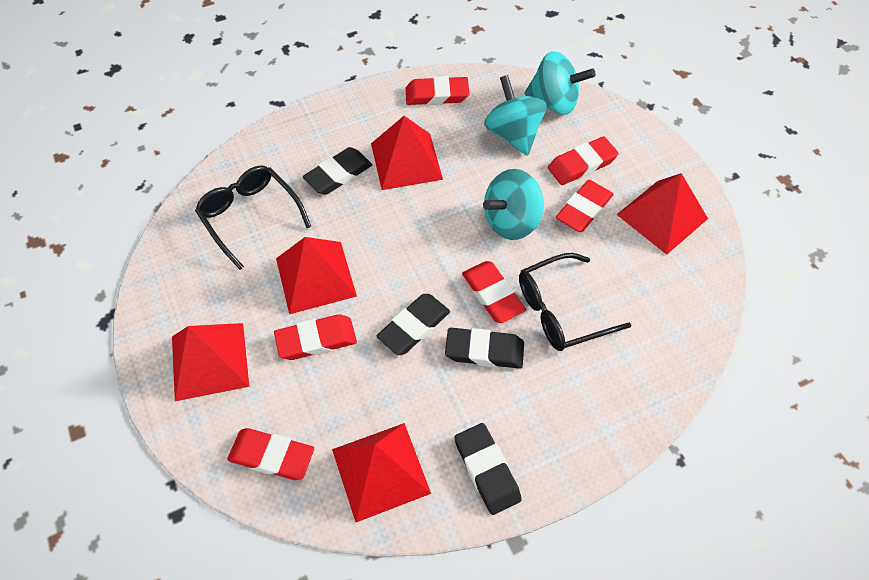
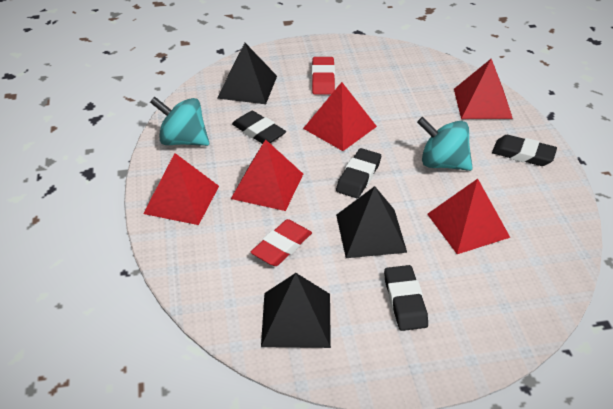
black glasses: [195,165,311,270] [519,253,631,351] = 2 -> none = 0
black pyramid: none = 0 -> [217,43,277,104] [261,273,331,348] [336,186,407,258] = 3
red eraser: [227,428,314,480] [274,314,357,360] [406,76,470,105] [462,261,526,323] [548,136,619,185] [556,180,614,232] = 6 -> [250,219,312,266] [312,57,335,95] = 2
turquoise spinning top: [483,169,544,240] [484,75,547,156] [524,51,596,115] = 3 -> [150,96,209,146] [417,117,473,171] = 2

